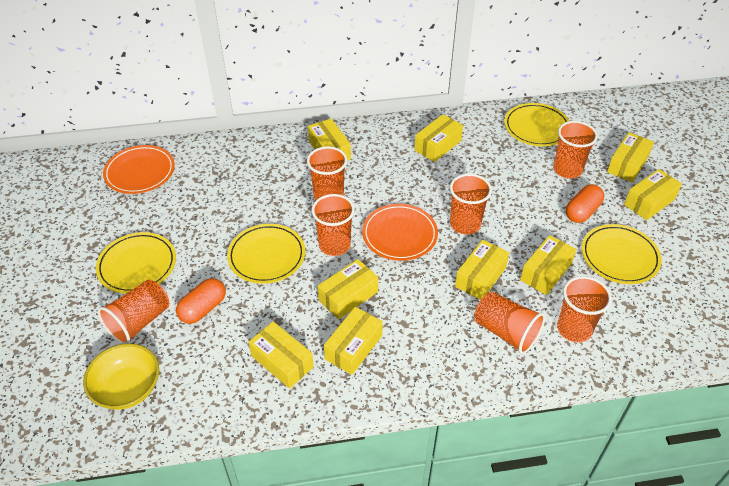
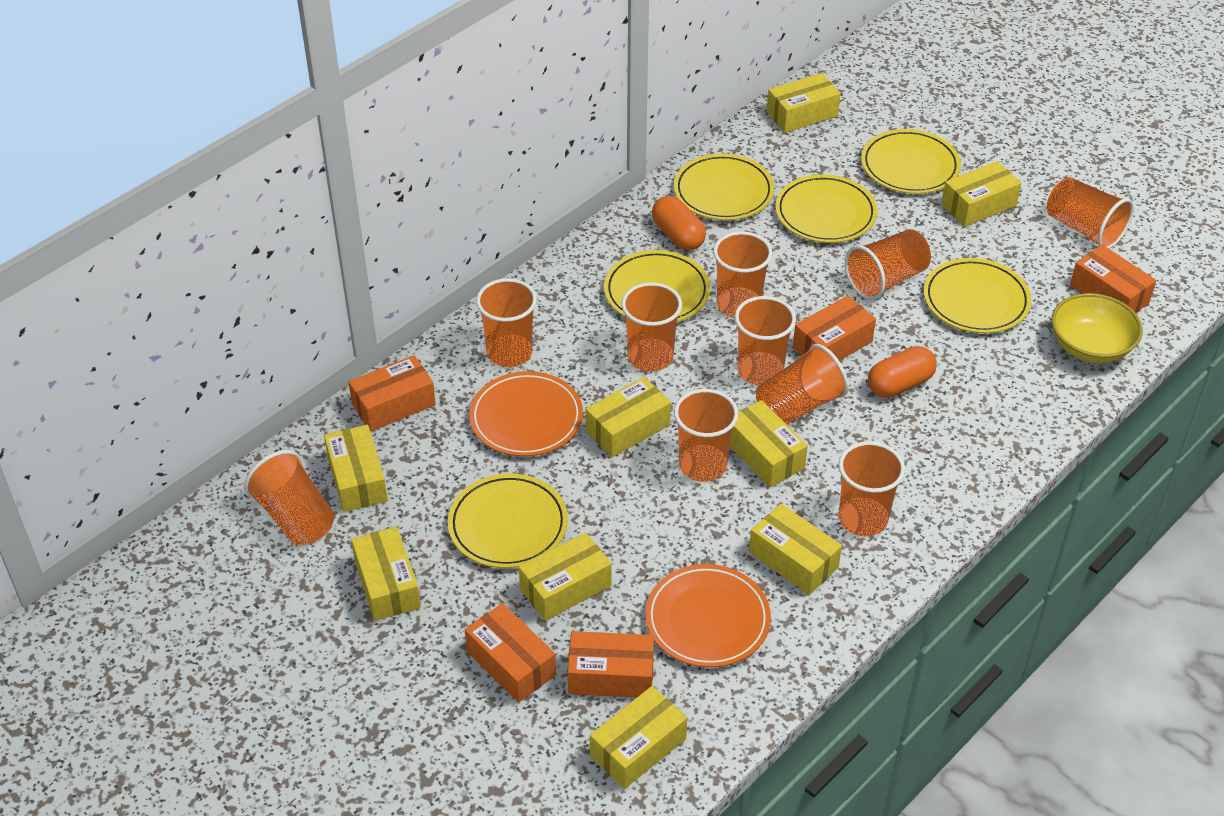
orange box: none = 0 -> [349,355,436,432] [465,603,556,703] [568,631,654,697] [793,295,876,361] [1070,245,1156,313] = 5
orange cup: [98,280,169,344] [307,146,347,200] [312,194,355,256] [450,174,492,235] [474,292,545,354] [553,121,598,179] [557,276,612,343] = 7 -> [244,450,335,546] [476,278,537,367] [621,282,682,371] [674,389,738,482] [713,231,772,318] [735,296,796,385] [756,344,849,424] [839,441,905,536] [845,229,931,300] [1047,177,1134,249] = 10
yellow plate: [96,232,176,294] [227,224,305,284] [504,103,569,146] [582,224,662,284] = 4 -> [448,474,568,568] [604,250,710,322] [674,154,774,220] [775,175,878,243] [861,129,961,194] [923,258,1032,333] = 6

